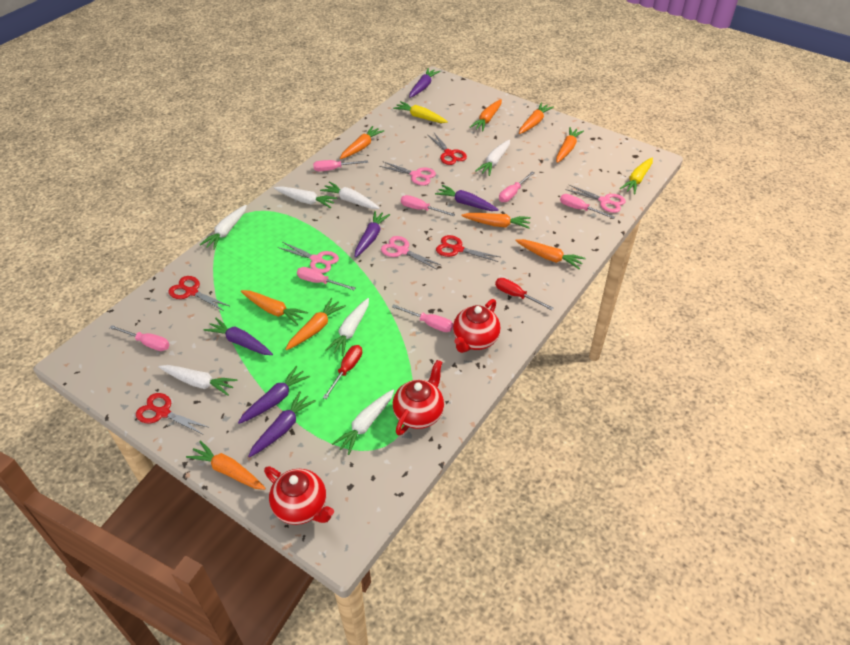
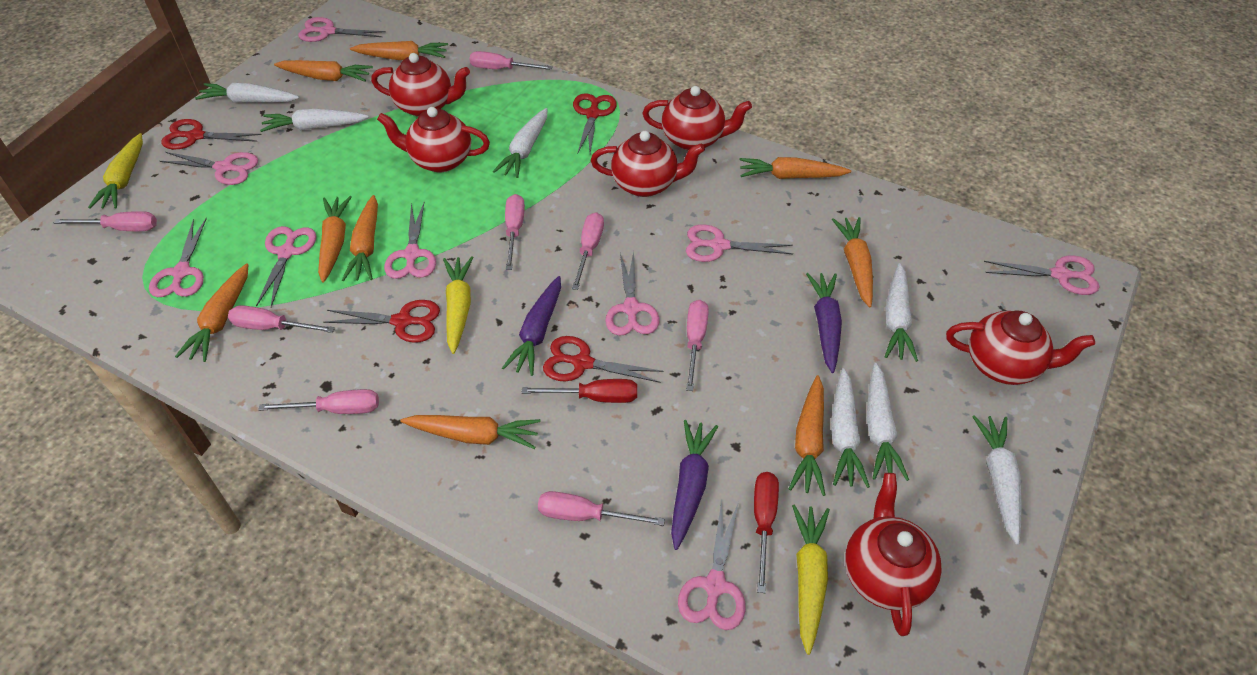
pink scissors: [278,242,339,273] [379,161,436,185] [381,236,441,269] [565,184,626,213] = 4 -> [149,218,207,297] [160,152,258,185] [256,226,316,307] [298,17,386,42] [384,203,436,279] [605,251,660,336] [678,501,746,630] [686,225,793,262] [984,255,1099,295] = 9
pink screwdriver: [110,325,169,351] [297,267,356,290] [313,160,368,171] [392,304,453,332] [401,195,455,216] [499,172,535,202] [560,194,615,219] = 7 -> [54,211,157,231] [228,305,335,333] [258,389,379,414] [470,51,553,70] [505,194,525,270] [538,491,665,526] [572,212,604,290] [686,300,709,391] = 8
purple carrot: [204,318,273,355] [238,366,310,424] [248,391,316,457] [355,211,390,258] [409,68,440,98] [435,185,499,211] = 6 -> [502,276,561,376] [671,420,718,550] [806,273,842,373] = 3
red teapot: [264,467,334,525] [393,360,444,436] [453,299,501,353] = 3 -> [371,53,470,117] [377,107,490,172] [591,131,705,197] [642,86,752,150] [845,473,942,636] [946,311,1095,385] = 6
yellow carrot: [393,101,448,123] [620,157,653,194] = 2 -> [88,133,143,209] [443,256,474,354] [792,504,830,655] = 3

